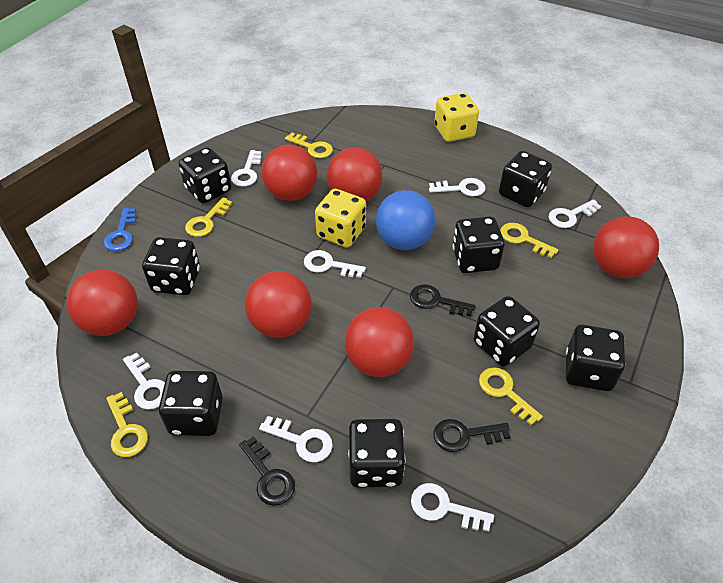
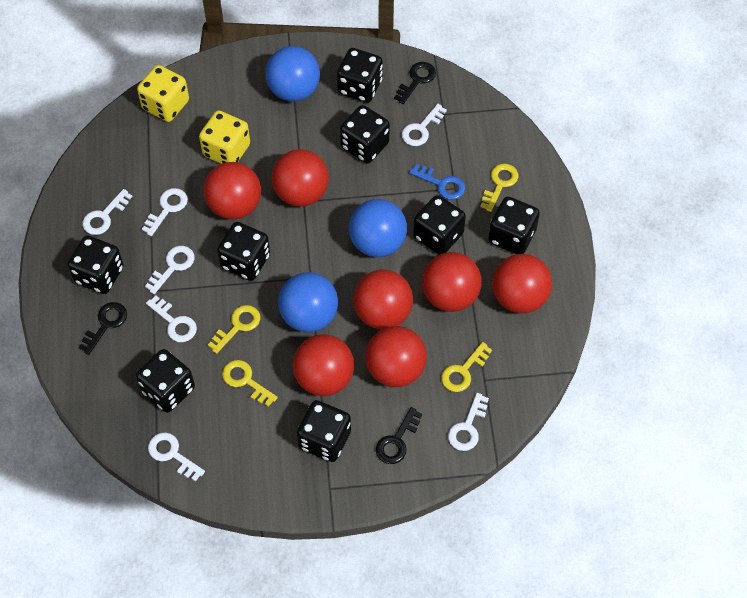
blue ball: [376,190,435,250] = 1 -> [265,46,320,102] [278,272,338,332] [349,199,407,257] = 3
red ball: [67,270,138,336] [245,271,312,338] [262,144,317,201] [327,147,382,201] [345,307,414,377] [593,216,659,278] = 6 -> [204,162,261,220] [272,149,329,207] [293,334,354,396] [353,269,413,329] [365,326,427,387] [422,252,482,312] [492,254,552,313] = 7
yellow key: [106,392,148,457] [185,197,232,237] [285,133,333,158] [479,367,543,425] [500,223,559,258] = 5 -> [208,305,260,354] [222,360,278,407] [441,342,492,392] [480,164,518,212] = 4

